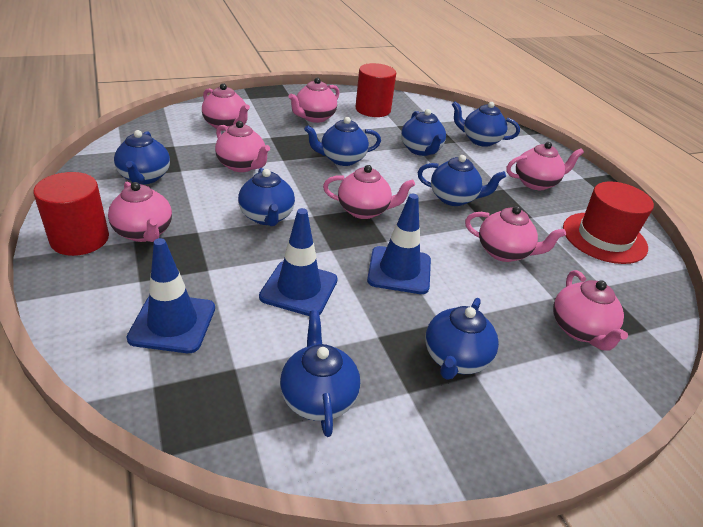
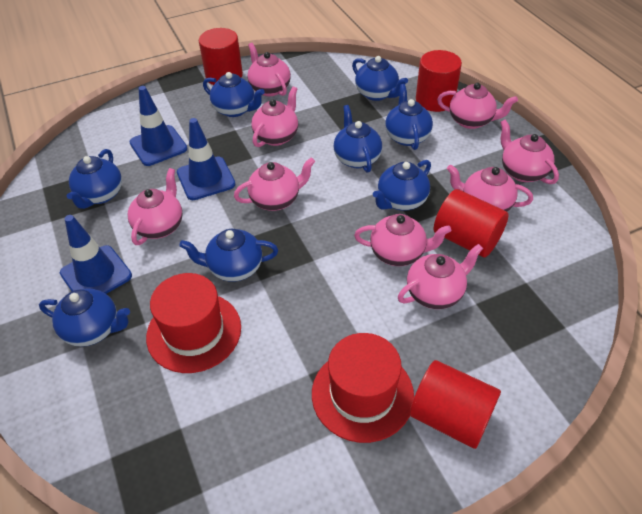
pink teapot: [108,182,172,242] [202,83,250,131] [215,121,270,172] [288,78,340,123] [323,165,415,219] [465,206,566,262] [506,142,584,190] [553,270,628,350] = 8 -> [128,168,183,245] [234,157,315,211] [247,43,291,96] [251,86,298,147] [354,214,451,266] [398,244,483,309] [437,83,518,129] [447,165,533,211] [500,119,559,184] = 9
red cylinder: [33,172,109,256] [355,63,396,117] = 2 -> [199,28,243,85] [410,360,501,449] [416,50,462,112] [434,189,508,257] = 4
red hat: [563,181,654,264] = 1 -> [146,273,241,373] [312,333,414,443] = 2

